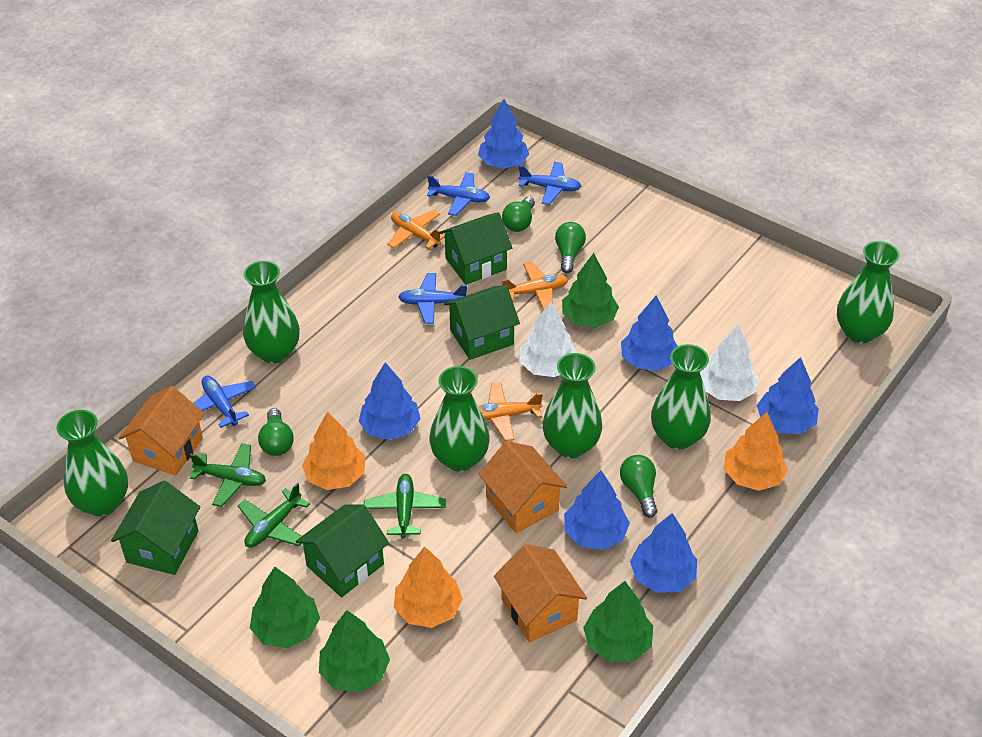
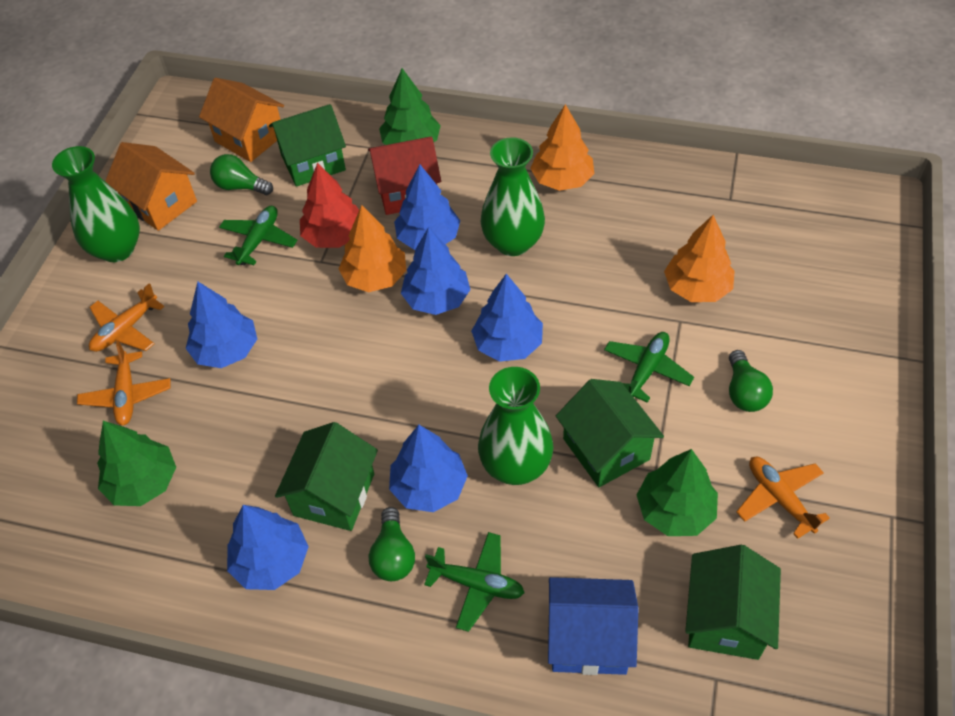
blue house: none = 0 -> [548,577,638,675] = 1
blue plane: [193,376,256,428] [398,273,467,324] [427,172,490,216] [519,162,581,205] = 4 -> none = 0
green light bulb: [258,408,293,456] [502,196,535,232] [555,222,586,273] [620,455,657,518] = 4 -> [210,154,273,195] [369,507,415,581] [729,350,773,412] = 3
green tree: [250,567,320,648] [319,610,390,692] [562,253,619,327] [583,581,653,662] = 4 -> [97,421,176,506] [379,68,441,145] [637,449,718,536] = 3
green vase: [57,410,128,516] [243,261,300,363] [429,366,490,472] [543,353,602,458] [651,344,711,449] [837,241,899,343] = 6 -> [52,146,140,262] [478,367,553,485] [481,137,545,256] = 3
orange house: [119,386,205,476] [478,441,568,533] [494,544,587,642] = 3 -> [105,142,197,231] [199,78,284,162] = 2
red house: none = 0 -> [368,137,441,215] = 1
red tree: none = 0 -> [300,163,359,248] = 1
white tree: [520,301,577,377] [700,325,758,401] = 2 -> none = 0

